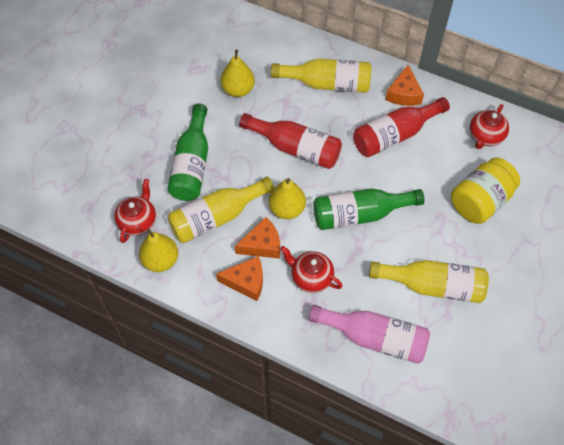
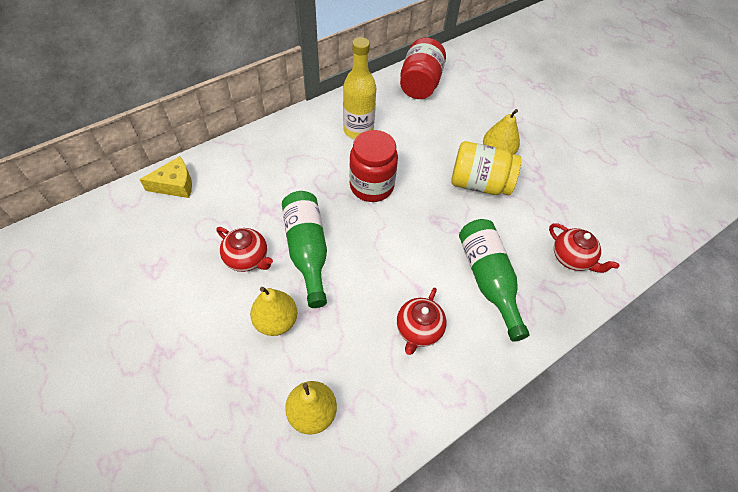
orange cheese: [216,256,263,301] [235,217,280,258] [385,65,424,106] = 3 -> none = 0
pink bottle: [309,305,430,364] = 1 -> none = 0
red bottle: [239,113,342,169] [353,97,450,157] = 2 -> none = 0
red jar: none = 0 -> [349,130,398,202] [400,37,446,99] = 2
yellow bottle: [168,177,274,243] [271,59,371,93] [369,260,489,303] = 3 -> [343,37,376,139] = 1
yellow cheese: none = 0 -> [139,156,192,198] = 1

